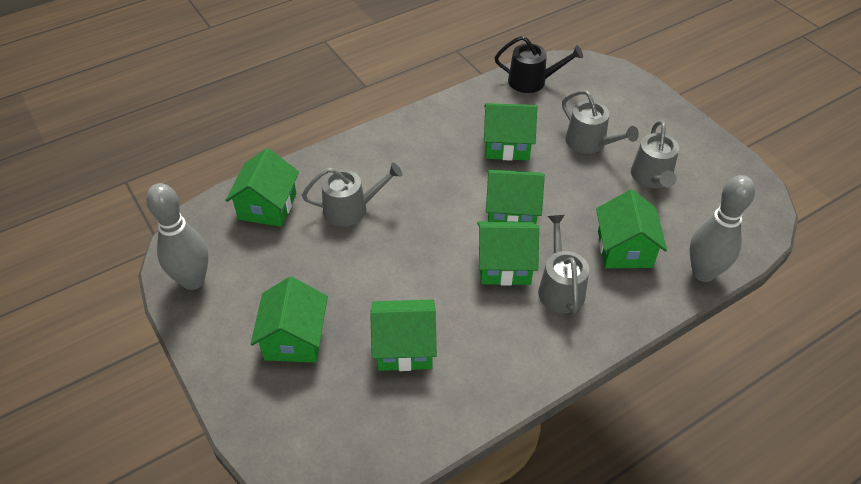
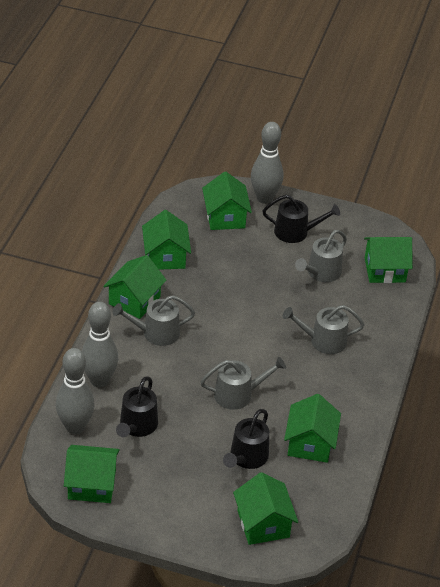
black watering can: [495,36,583,93] = 1 -> [116,376,158,437] [223,409,269,469] [263,195,340,243] = 3
grey bowling pin: [146,183,209,290] [689,175,755,282] = 2 -> [56,348,95,434] [82,302,118,387] [251,122,284,204] = 3

